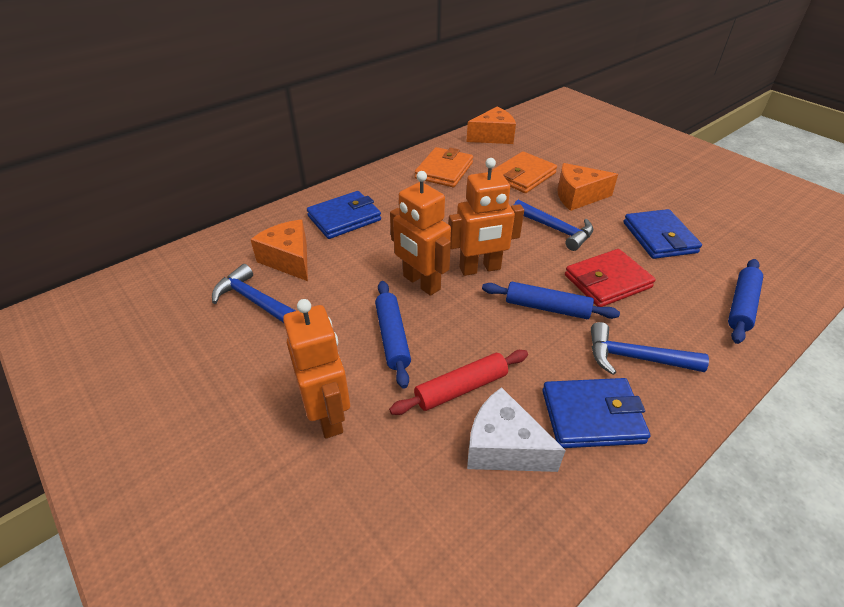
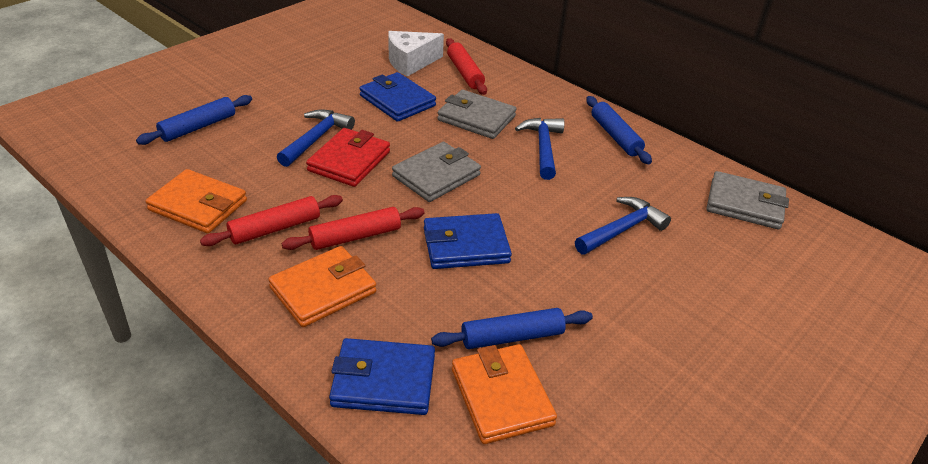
grey wallet: none = 0 -> [392,142,481,202] [437,90,516,139] [706,171,789,229] = 3
orange cheese: [250,220,308,281] [466,107,516,144] [557,163,618,211] = 3 -> none = 0
orange robot: [283,299,350,439] [390,171,451,296] [449,158,524,276] = 3 -> none = 0
orange wallet: [415,147,473,187] [491,151,557,193] = 2 -> [145,169,247,233] [268,246,376,327] [452,344,557,444] = 3
red rolling pin: [389,350,528,415] = 1 -> [200,195,343,246] [282,207,425,250] [446,38,487,95] = 3

